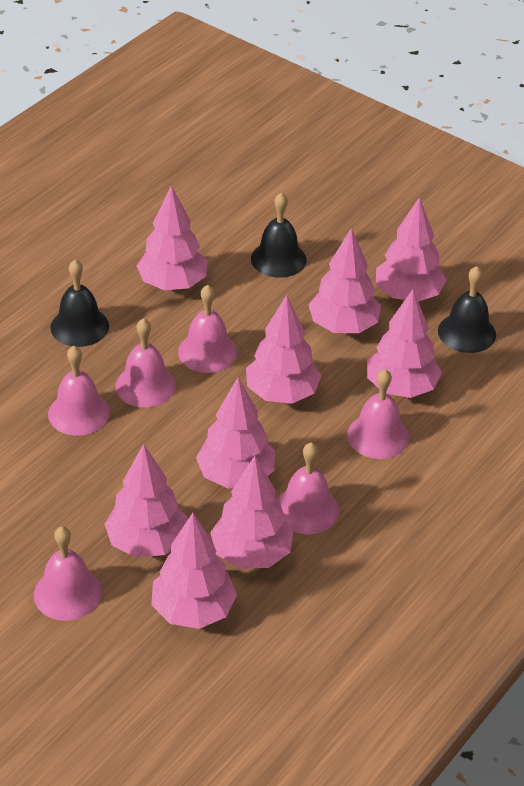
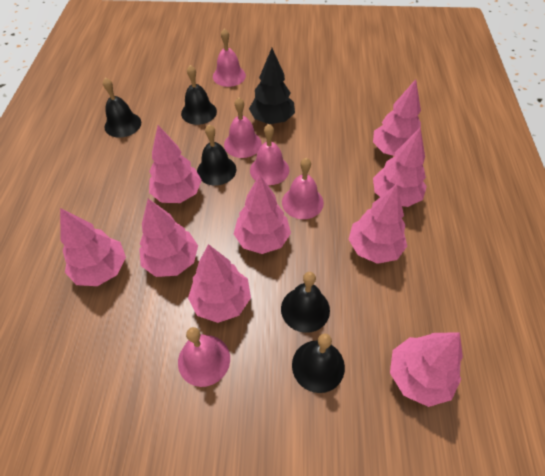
black bell: [50,259,109,347] [251,193,307,278] [438,266,496,353] = 3 -> [103,78,141,138] [181,65,217,125] [197,124,236,185] [281,272,330,333] [292,333,345,393] = 5
black tree: none = 0 -> [249,48,295,124] = 1
pink bell: [34,526,102,621] [48,346,110,436] [115,318,176,407] [178,285,237,373] [277,443,339,534] [347,369,409,459] = 6 -> [178,327,230,387] [213,28,246,87] [224,97,262,158] [250,124,289,185] [282,158,324,219] = 5

